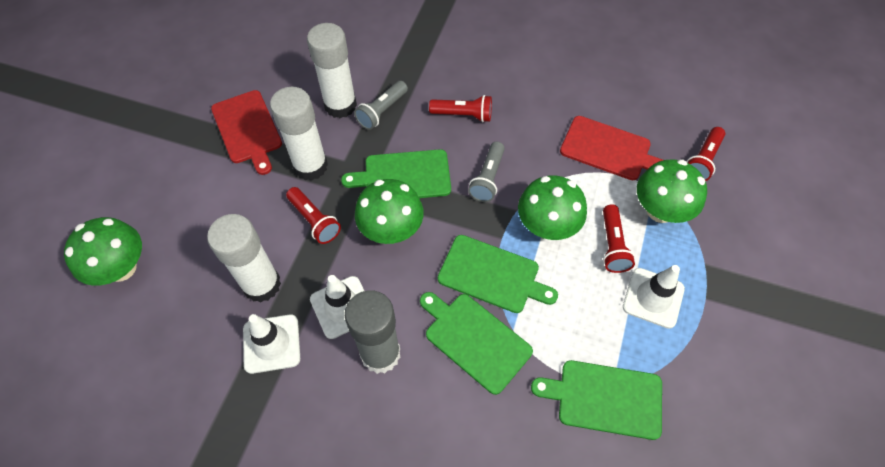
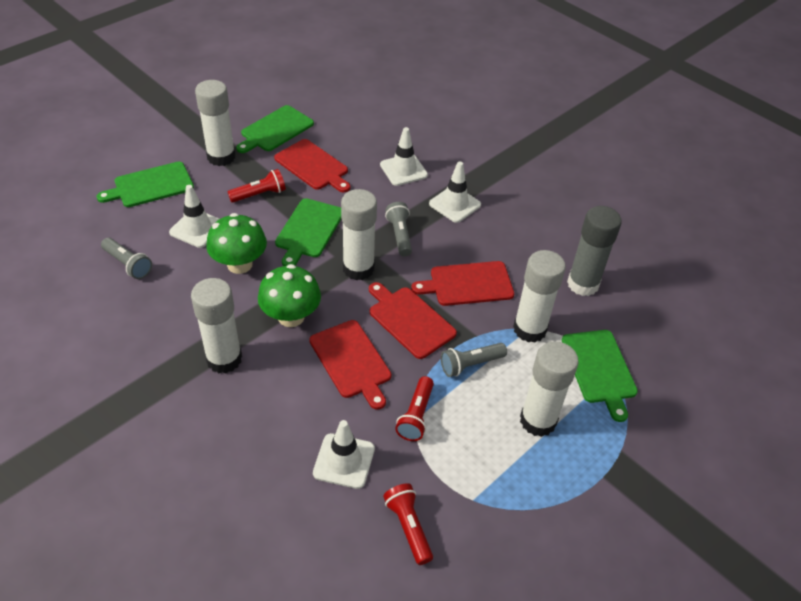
green mushroom: [64,217,142,286] [355,179,424,244] [518,175,587,240] [637,159,707,223] = 4 -> [206,213,267,274] [258,264,321,327] = 2
grey flashlight: [354,81,408,130] [468,142,505,202] = 2 -> [101,238,152,279] [385,202,412,256] [441,343,507,377] = 3
red cutting board: [211,90,282,175] [560,116,663,180] = 2 -> [274,139,350,192] [309,320,391,410] [369,282,457,359] [411,261,514,306] = 4
red flashlight: [286,187,341,244] [429,95,492,122] [603,204,635,273] [687,127,726,181] = 4 -> [228,169,286,203] [383,483,433,565] [395,376,434,441] = 3
white glue stick: [207,214,281,303] [270,87,328,181] [307,23,357,118] = 3 -> [191,278,242,373] [195,80,236,166] [341,189,377,280] [513,250,566,343] [520,341,579,437] = 5
white traffic cone: [243,314,300,374] [310,275,364,339] [623,265,685,329] = 3 -> [169,185,219,248] [313,420,375,489] [380,127,428,186] [429,161,481,223] = 4

